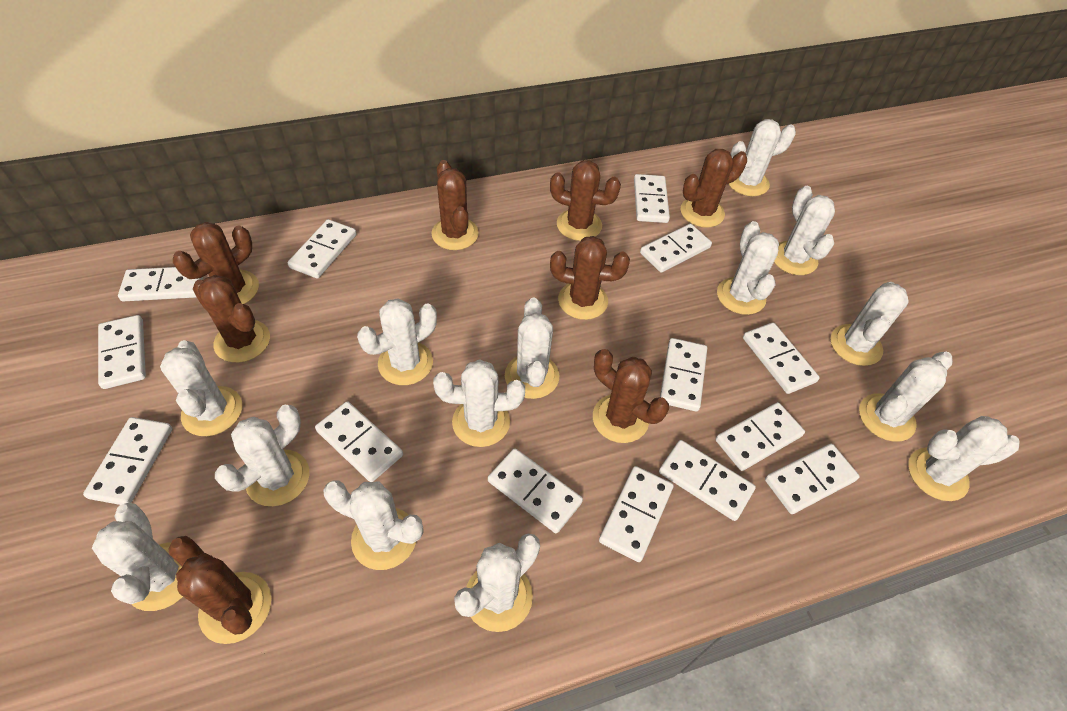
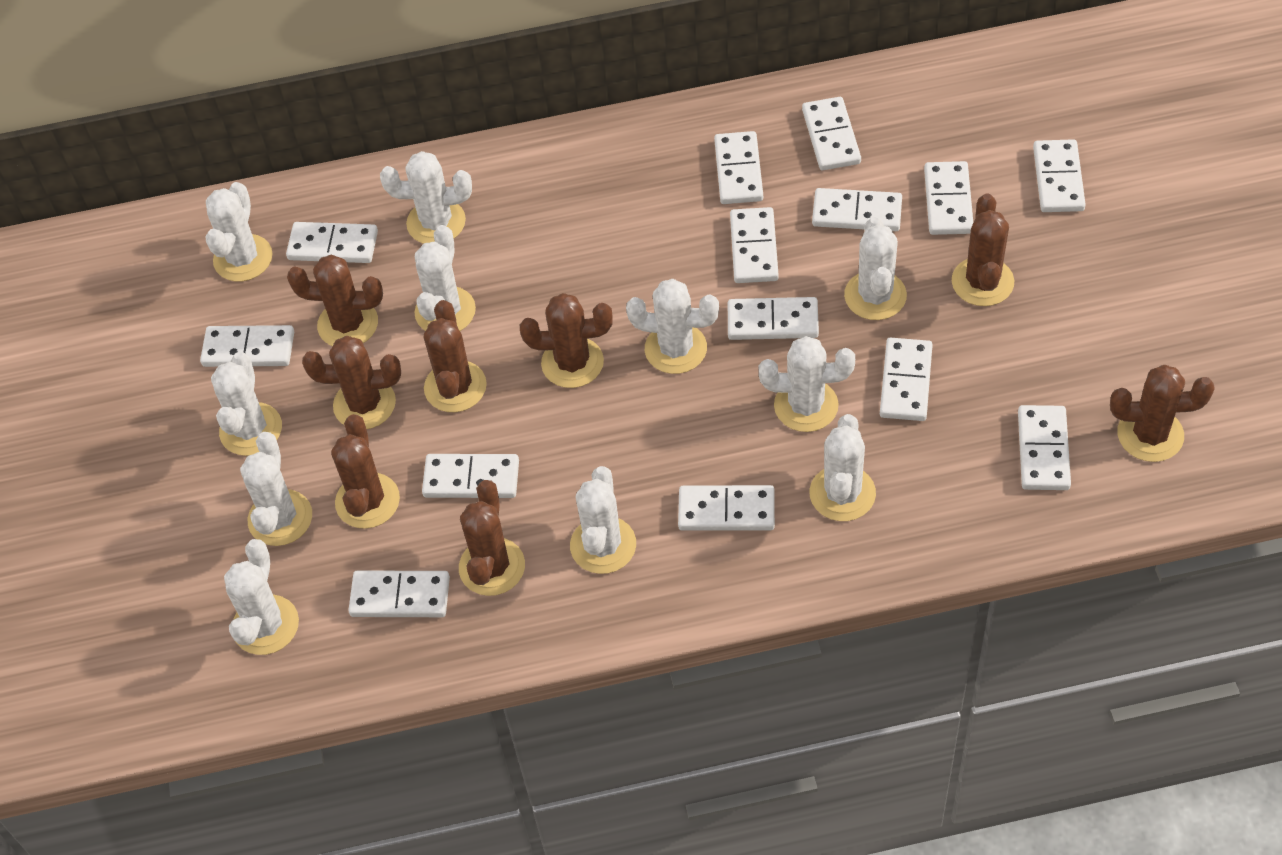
white cactus: [92,503,183,611] [160,340,242,436] [215,405,309,506] [323,480,423,570] [357,298,437,385] [433,359,525,447] [454,533,540,632] [505,298,559,399] [717,221,779,315] [729,119,796,196] [774,186,835,275] [831,282,909,366] [859,352,953,442] [908,416,1020,501] = 14 -> [206,182,272,282] [211,352,282,456] [224,539,299,655] [240,432,312,546] [380,151,472,244] [414,225,476,331] [570,466,636,574] [626,279,719,374] [759,336,855,432] [810,414,876,521] [844,217,907,320] = 11

